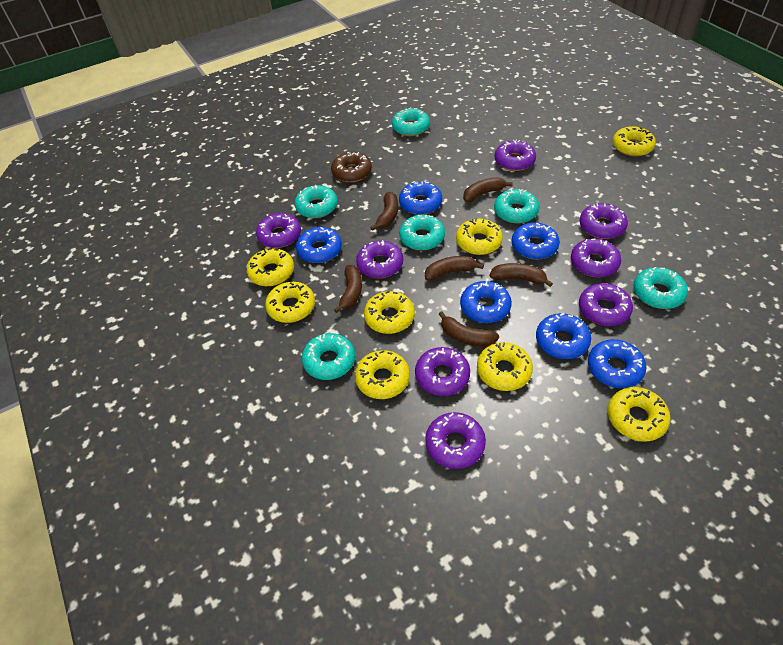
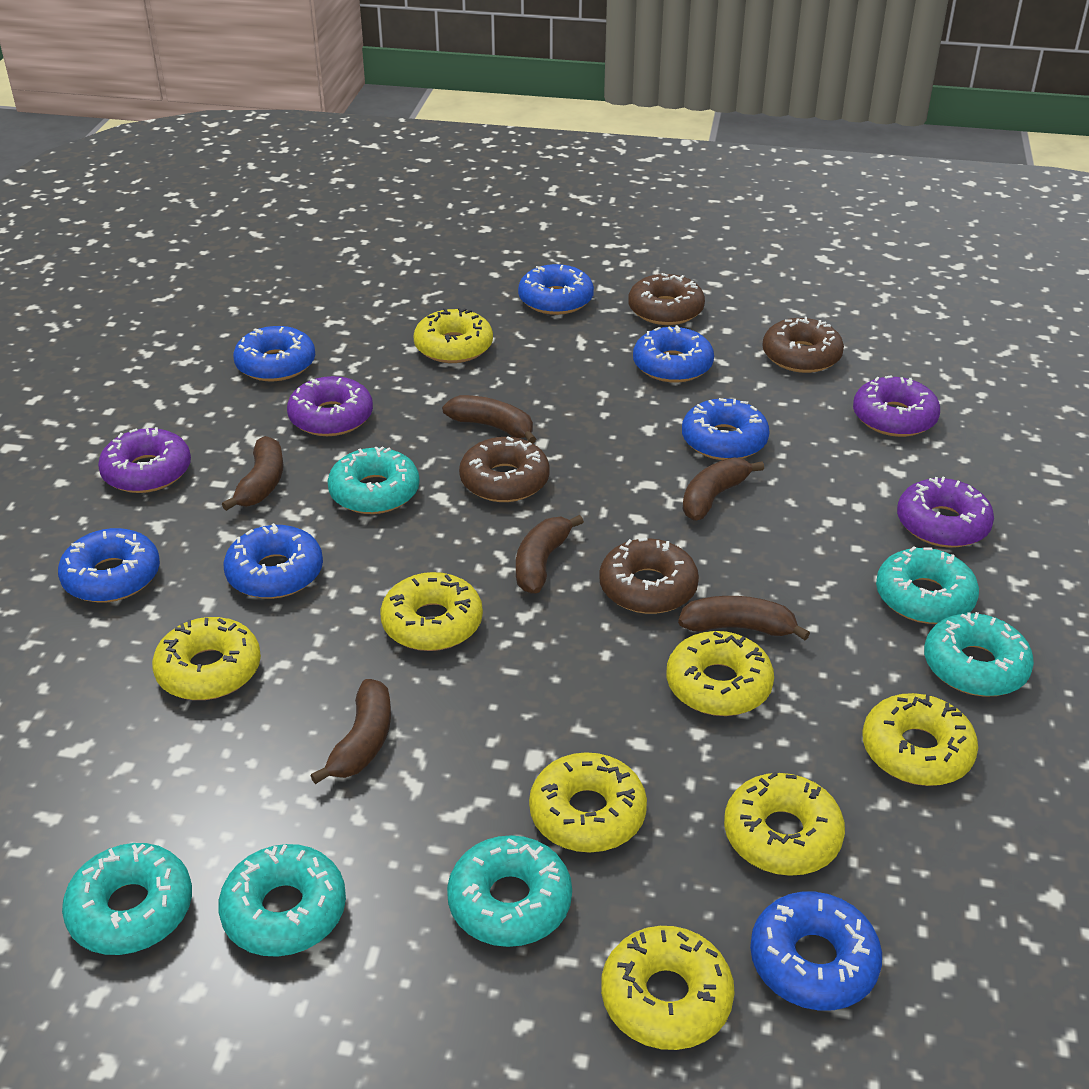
blue donut: [296,227,342,263] [399,181,442,215] [460,281,512,323] [512,222,560,259] [536,313,591,359] [588,339,646,388] = 6 -> [58,528,160,603] [223,523,323,599] [233,326,315,381] [518,264,594,315] [633,325,714,383] [682,398,769,460] [750,892,882,1010] = 7
brown donut: [331,152,372,182] = 1 -> [459,437,550,502] [599,538,699,614] [628,273,705,325] [762,317,844,373] = 4
purple donut: [256,213,301,248] [356,240,403,278] [415,347,470,396] [425,412,486,469] [494,140,536,171] [571,238,621,277] [579,283,633,326] [580,203,628,239] = 8 -> [98,427,191,493] [287,376,373,436] [853,375,940,437] [897,476,994,548] = 4

